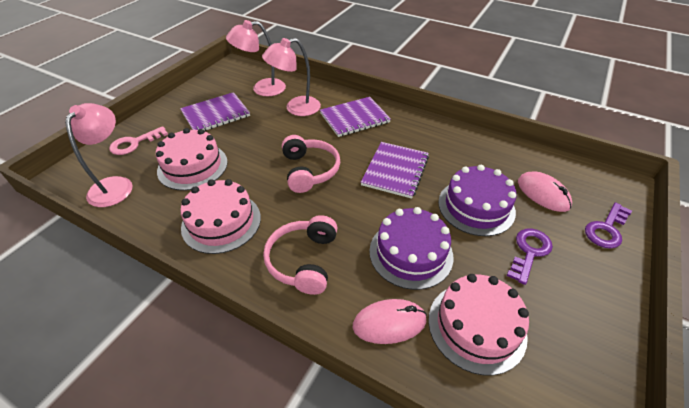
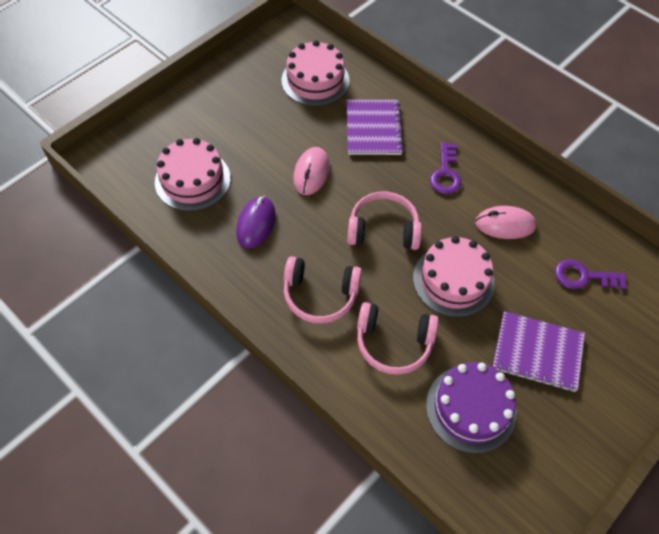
pink headphones: [263,215,337,295] [282,135,340,193] = 2 -> [284,256,362,324] [347,191,422,250] [357,302,439,375] = 3
pink key: [109,126,168,155] = 1 -> none = 0
pink lamp: [65,103,133,207] [226,20,286,96] [262,38,321,116] = 3 -> none = 0
purple cake: [369,207,453,290] [438,165,516,236] = 2 -> [426,362,516,454] = 1
purple mouse: none = 0 -> [236,196,276,248] = 1
purple notebook: [180,92,250,131] [320,97,391,137] [361,142,429,199] = 3 -> [346,100,404,155] [493,311,585,392] = 2

